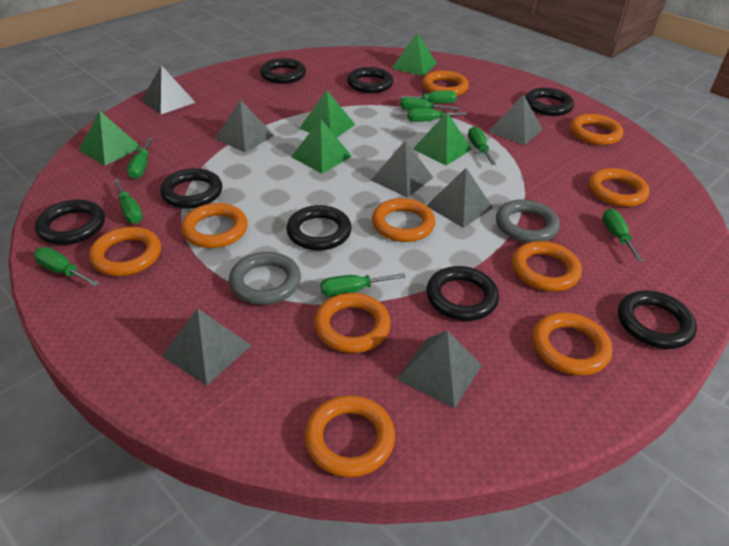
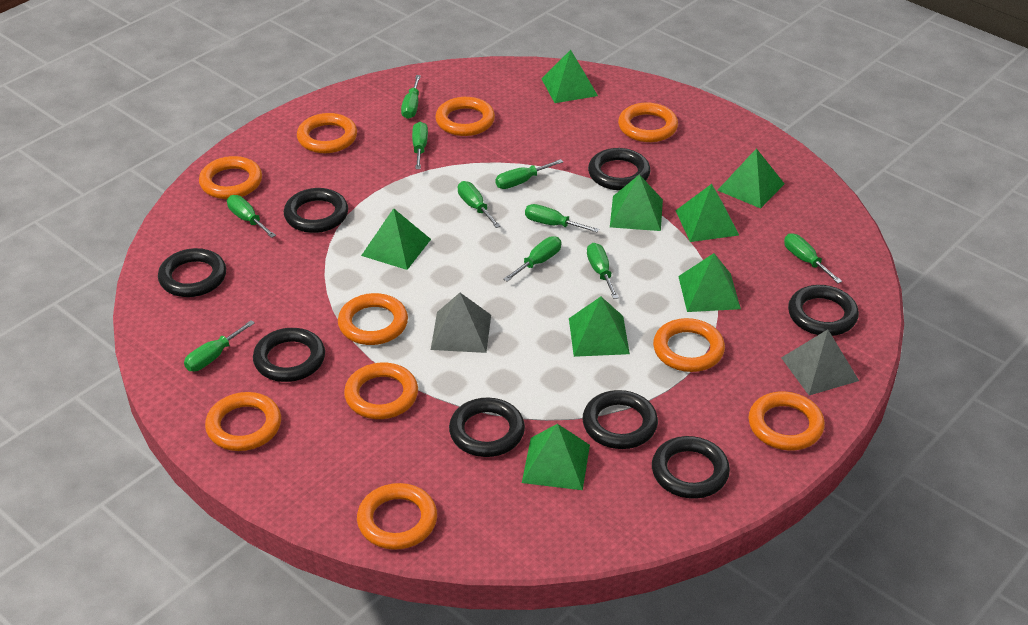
green pyramid: [79,111,142,166] [291,119,352,174] [299,90,355,137] [392,33,437,76] [413,112,472,166] = 5 -> [361,208,431,270] [522,424,590,490] [541,50,598,103] [569,297,630,357] [610,174,663,231] [675,184,739,242] [678,253,741,312] [717,148,785,209] = 8
green screwdriver: [34,247,99,286] [113,180,143,224] [127,138,153,179] [320,273,406,297] [398,90,457,103] [400,97,460,110] [407,108,468,122] [468,126,496,165] [602,209,644,262] = 9 -> [184,320,255,371] [227,195,276,238] [401,75,421,119] [412,122,428,169] [458,181,501,228] [495,159,563,189] [503,236,561,282] [525,204,599,232] [587,243,619,299] [784,233,842,283] = 10
grey pyramid: [142,65,196,114] [161,308,251,386] [215,100,275,152] [371,140,434,198] [397,331,482,409] [426,168,493,228] [488,94,543,145] = 7 -> [431,293,491,353] [781,330,859,395] = 2
grey ring: [229,252,301,305] [496,199,560,243] = 2 -> none = 0

